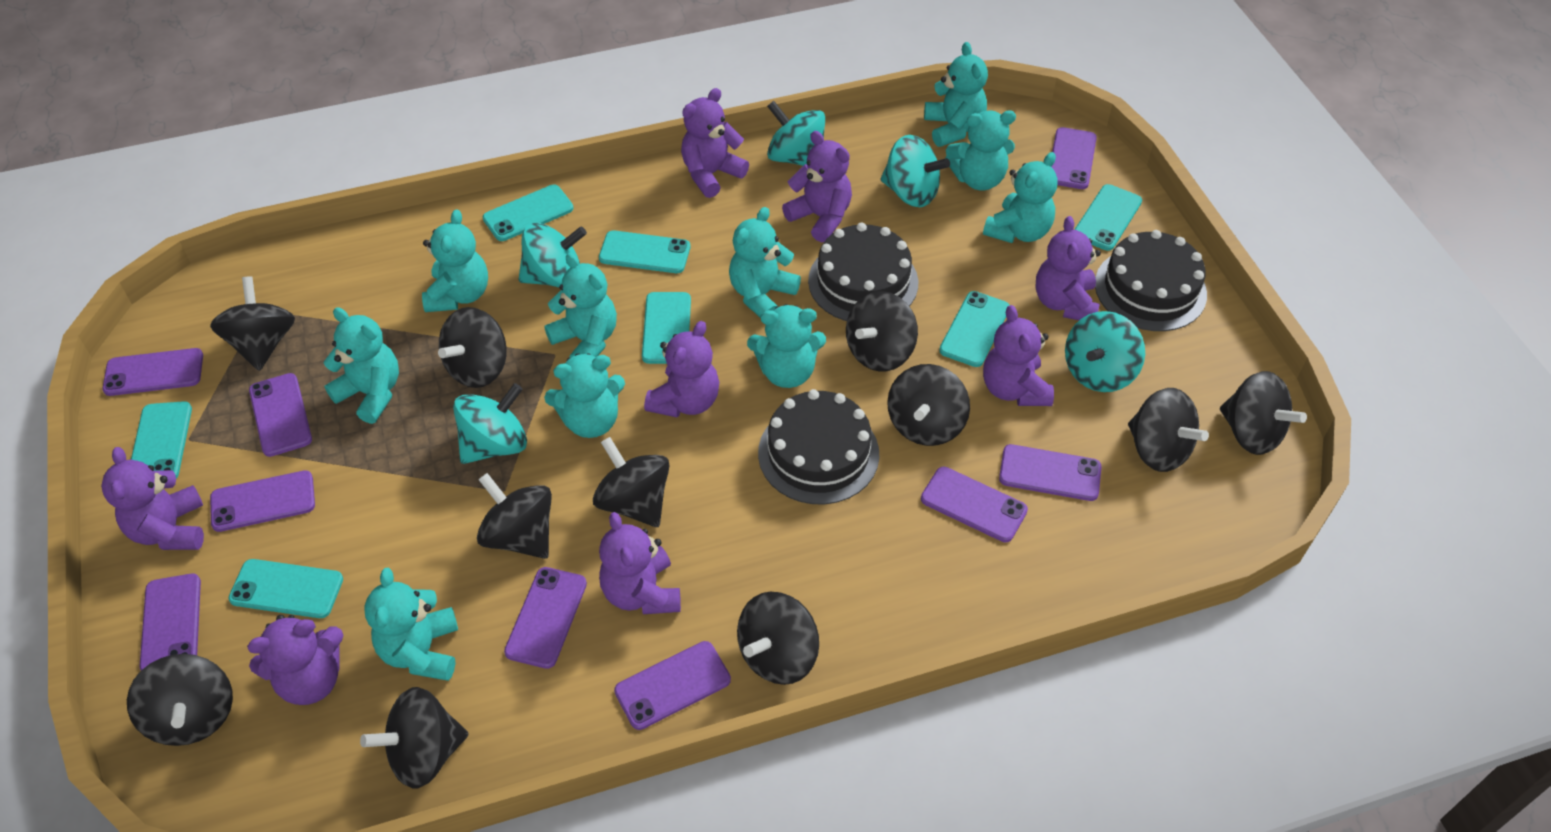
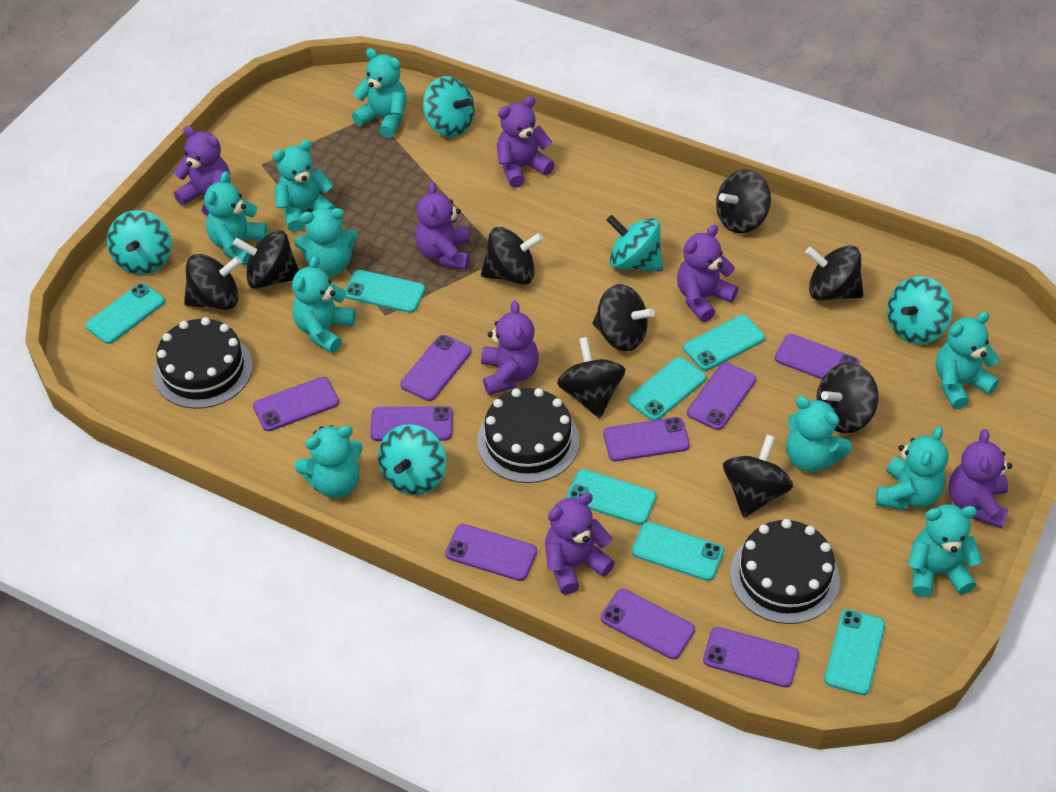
black spinning top: [127,654,233,746] [210,276,295,371] [360,687,469,788] [438,307,507,388] [477,473,552,559] [593,437,670,527] [737,592,819,685] [846,291,918,371] [887,364,970,446] [1128,388,1209,472] [1220,371,1307,455] = 11 -> [184,254,242,310] [233,230,299,289] [481,227,543,285] [557,337,625,418] [593,284,655,351] [716,170,771,234] [723,435,793,518] [805,245,864,301] [817,363,879,433] = 9
purple teddy bear: [101,447,204,550] [247,615,344,705] [599,512,681,614] [644,321,719,418] [681,88,749,198] [782,131,852,242] [983,305,1054,406] [1036,216,1101,320] = 8 -> [173,126,230,216] [415,181,470,270] [481,301,539,395] [497,96,555,188] [545,492,615,595] [677,225,738,322] [949,429,1012,528] = 7

